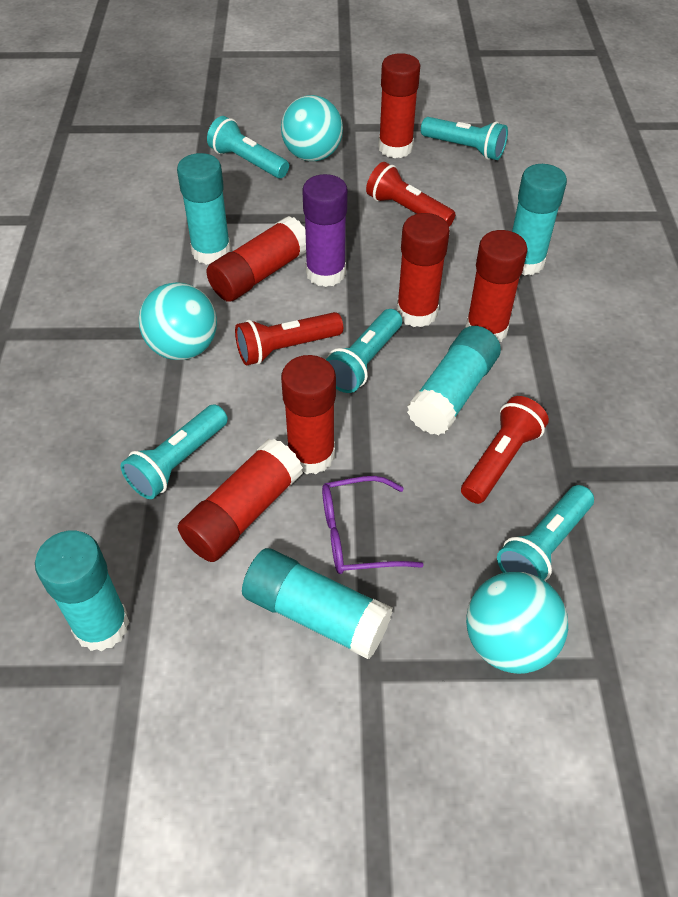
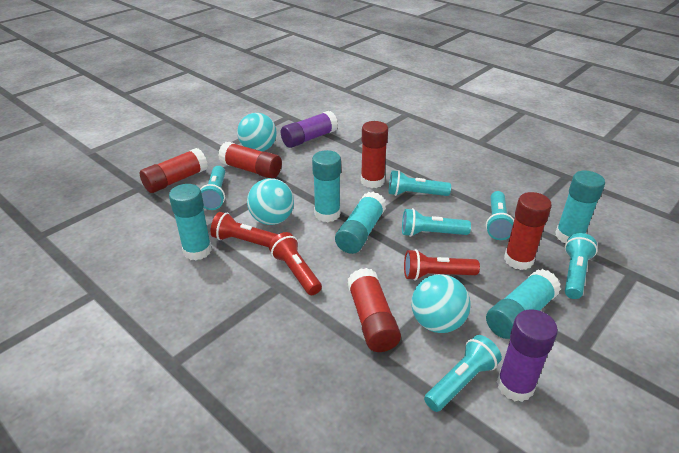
purple glasses: [322,476,423,574] = 1 -> none = 0
purple glue stick: [302,174,348,287] = 1 -> [281,111,338,148] [497,309,558,402] = 2
red glue stick: [178,439,303,562] [206,216,306,302] [281,355,336,474] [378,53,420,158] [397,213,450,327] [465,230,527,342] = 6 -> [140,148,208,193] [218,142,282,179] [347,268,401,352] [361,121,388,188] [504,192,552,270] = 5
turquoise flashlight: [120,404,228,499] [207,116,289,178] [326,309,402,393] [421,117,508,160] [497,485,594,581] = 5 -> [200,166,225,210] [389,170,451,196] [402,208,471,237] [424,335,502,412] [486,191,514,240] [565,233,598,299] = 6

